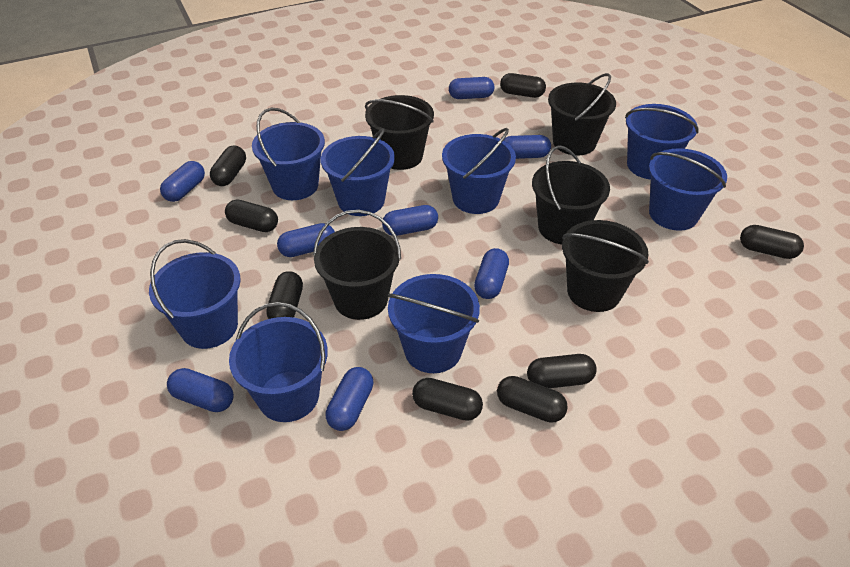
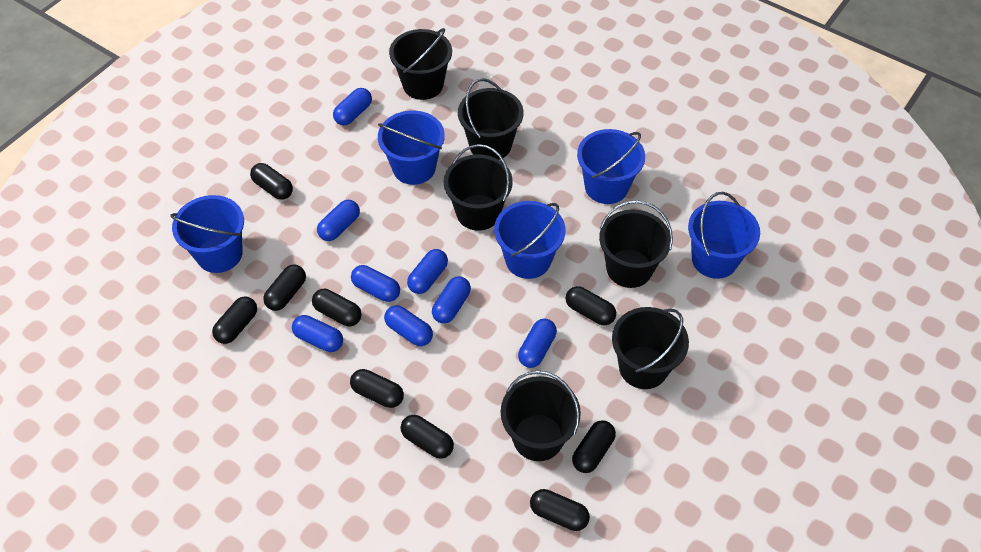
black bucket: [313,210,401,320] [365,95,434,170] [532,145,610,244] [548,73,616,155] [562,220,649,312] = 5 -> [389,28,452,100] [444,144,513,231] [458,78,523,160] [501,370,581,461] [599,200,673,288] [612,307,689,389] = 6
black capsule: [210,145,246,186] [225,199,278,232] [266,271,303,319] [412,378,483,421] [497,376,568,423] [500,73,546,98] [527,354,597,388] [740,225,804,259] = 8 -> [212,297,257,344] [250,163,293,200] [263,265,306,311] [312,289,362,326] [350,369,404,408] [401,415,454,459] [530,489,590,531] [566,286,616,325] [572,420,616,473] = 9
blue bucket: [149,239,241,349] [229,302,328,422] [252,108,325,200] [321,128,395,216] [388,274,480,373] [442,128,516,214] [625,104,699,180] [649,148,727,231] = 8 -> [170,195,244,273] [378,110,445,185] [494,201,565,279] [577,129,645,204] [688,192,760,279] = 5

